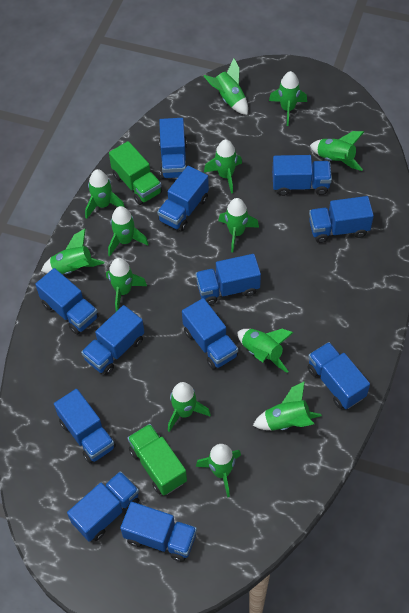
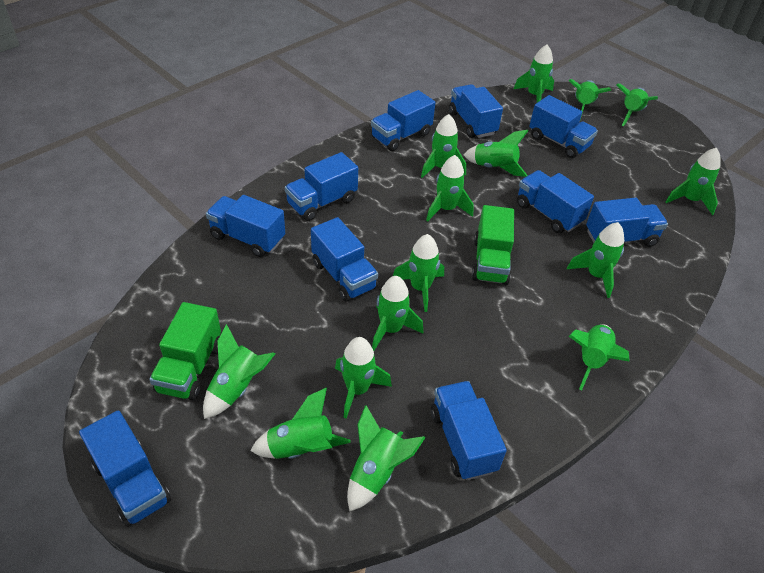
blue truck: [35,268,99,335] [54,389,116,463] [67,471,139,542] [81,305,145,375] [120,502,197,562] [157,166,209,231] [159,118,187,179] [182,298,238,370] [195,254,261,305] [272,155,332,196] [307,342,370,409] [309,196,374,243] = 12 -> [79,410,171,527] [206,195,285,257] [285,152,358,221] [311,217,378,302] [371,90,435,151] [431,381,507,480] [449,84,503,138] [517,170,594,233] [529,95,598,158] [586,198,668,247] = 10
green rocket: [41,229,105,274] [85,169,125,219] [106,258,147,311] [108,206,148,256] [168,382,211,432] [196,444,241,497] [204,58,248,115] [204,139,242,194] [218,198,259,252] [238,329,294,373] [253,381,322,431] [269,71,307,126] [310,131,364,171] = 13 -> [203,324,275,419] [251,388,351,459] [335,337,392,419] [347,405,425,511] [372,276,423,351] [393,234,444,312] [421,114,466,178] [426,155,474,222] [464,130,528,177] [514,44,554,103] [567,222,624,298] [569,79,611,120] [569,324,630,391] [616,84,658,126] [666,148,721,215] = 15

